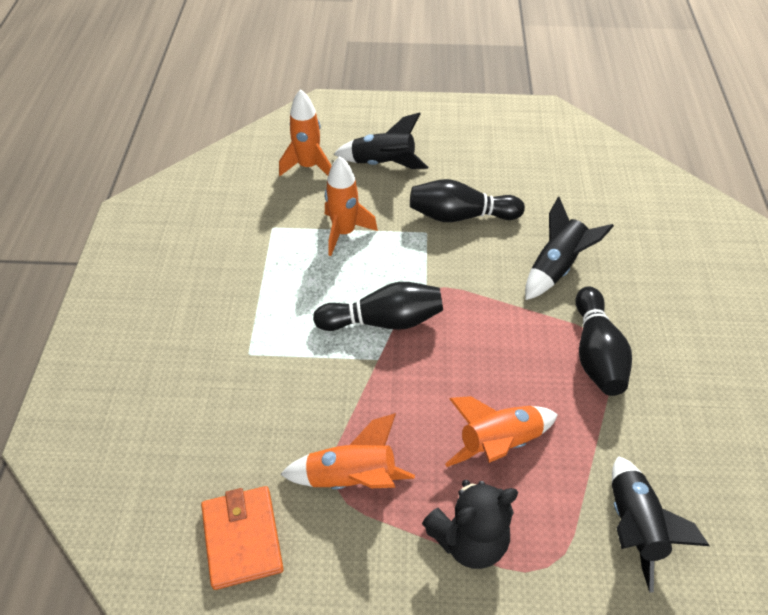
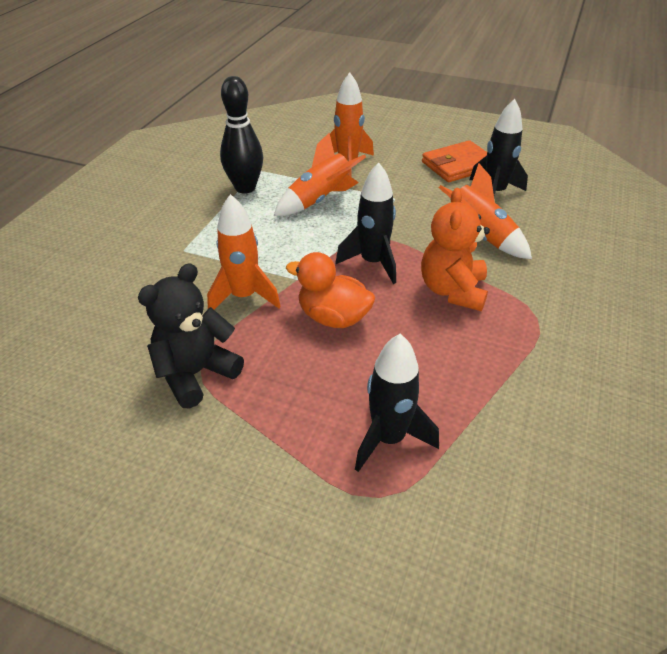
black bowling pin: [313,282,443,331] [410,179,525,222] [575,286,632,396] = 3 -> [220,76,263,194] = 1
orange duck: none = 0 -> [286,252,375,328] = 1
orange teddy bear: none = 0 -> [421,188,490,311] = 1

